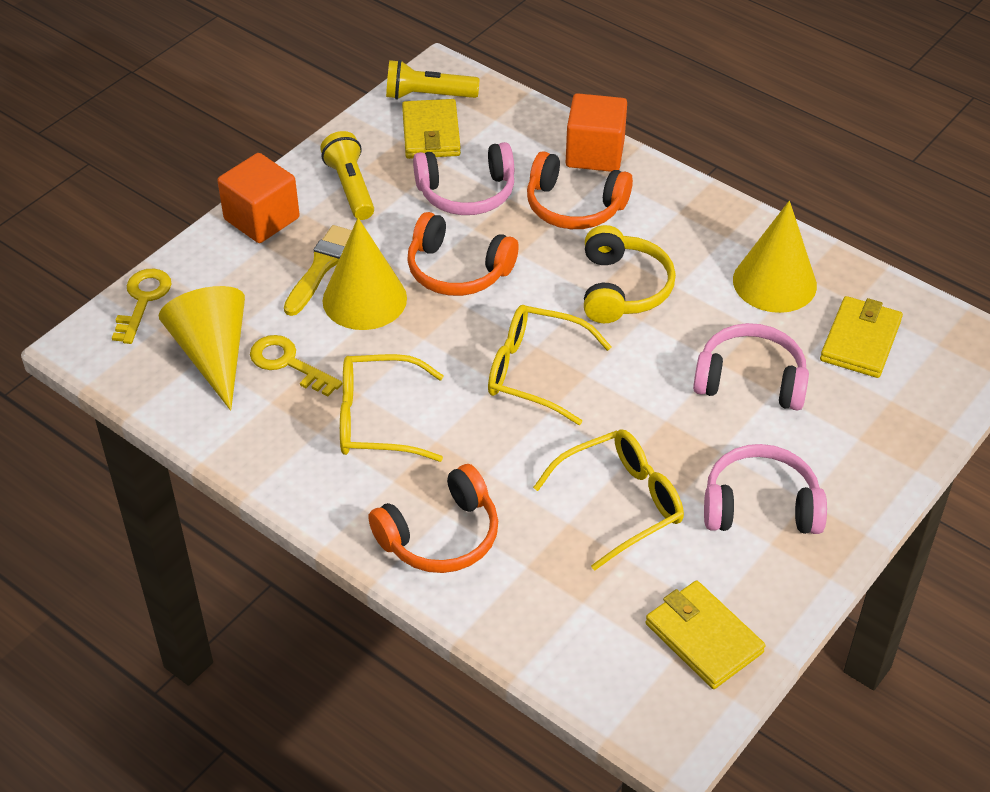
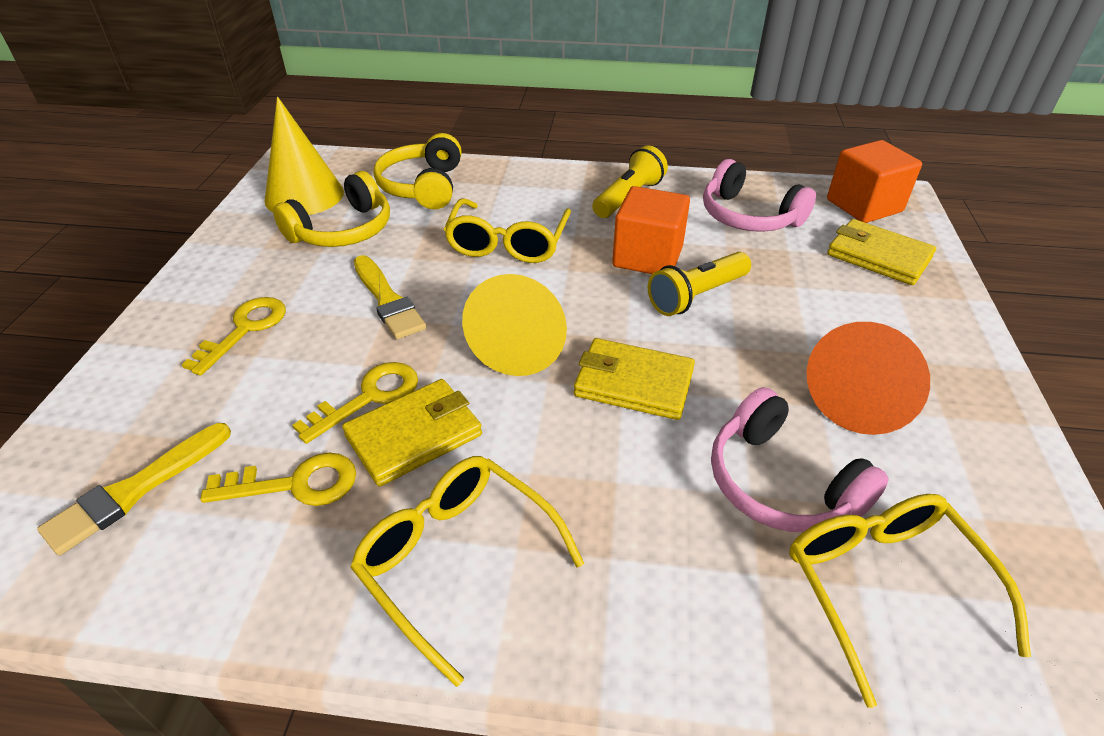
orange cone: none = 0 -> [807,322,930,435] = 1
orange headphones: [368,464,498,573] [407,212,519,296] [527,151,633,229] = 3 -> none = 0
pink headphones: [413,142,514,215] [693,323,809,410] [704,444,827,534] = 3 -> [703,159,816,232] [711,387,889,532] = 2
yellow brush: [284,225,352,316] = 1 -> [37,423,231,555] [354,255,426,339] = 2
yellow cone: [159,286,245,411] [323,218,407,330] [733,201,817,313] = 3 -> [265,97,344,215] [462,274,567,376] = 2
yellow headphones: [584,225,676,323] = 1 -> [273,171,390,247] [374,133,462,209] = 2
yellow key: [112,269,171,344] [250,335,342,397] = 2 -> [181,297,286,376] [200,452,356,506] [292,362,418,444] = 3

